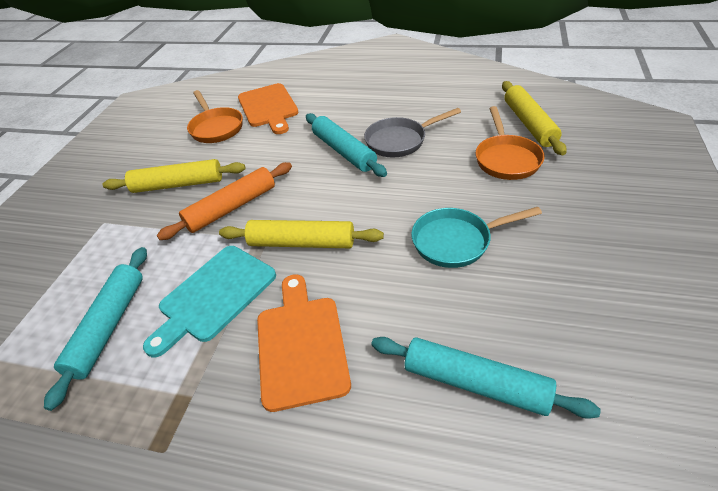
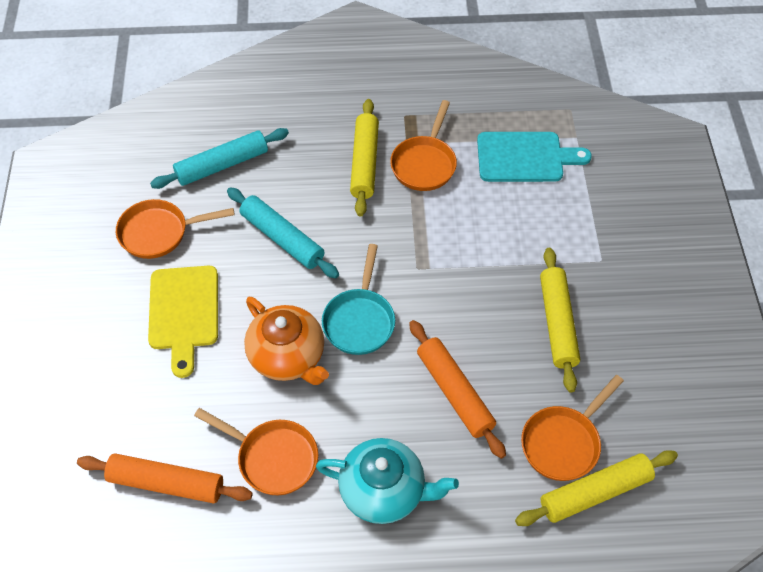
grey pan: [364,108,461,157] = 1 -> none = 0
orange cutting board: [238,83,299,134] [257,274,351,412] = 2 -> none = 0
orange pan: [187,90,243,143] [476,106,544,180] = 2 -> [116,199,235,259] [194,408,318,495] [390,100,457,191] [521,375,624,481] = 4
orange rolling pin: [157,162,292,240] = 1 -> [77,453,253,503] [409,320,506,459] = 2
orange teapot: none = 0 -> [244,297,329,385] = 1
turquoise rolling pin: [44,247,147,411] [306,113,387,177] [371,337,601,419] = 3 -> [150,128,289,189] [227,187,339,278] = 2
turquoise teapot: none = 0 -> [316,438,459,524] = 1
yellow cutting board: none = 0 -> [148,266,218,378] = 1

